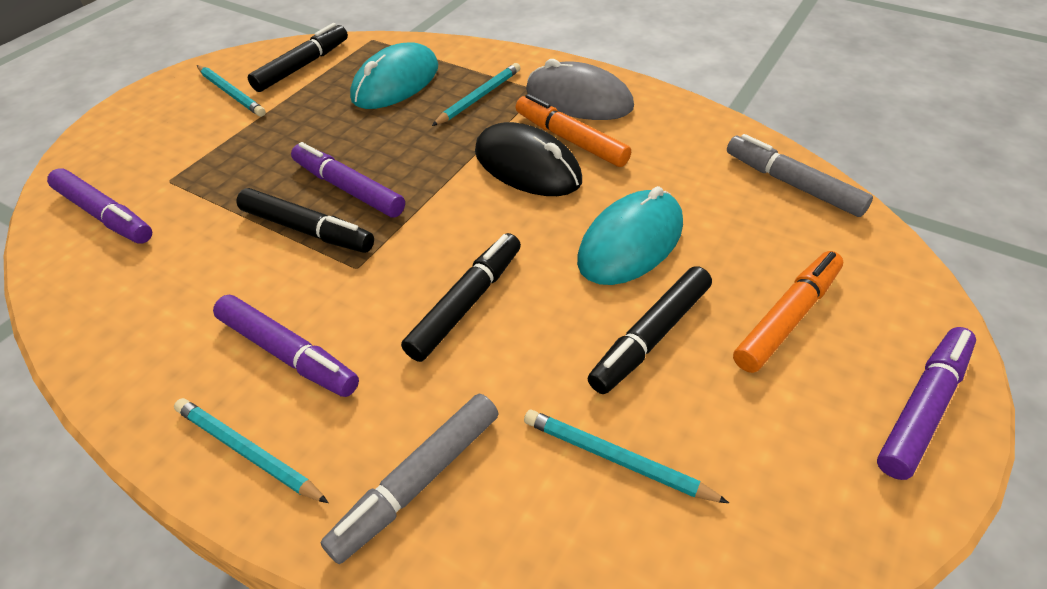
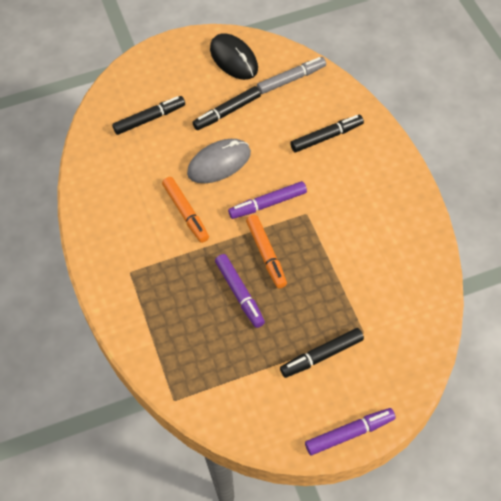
grey marker: [320,393,499,564] [727,134,873,217] = 2 -> [257,57,326,94] = 1
purple marker: [47,169,152,244] [213,295,359,397] [291,142,405,218] [877,327,976,480] = 4 -> [215,254,265,328] [228,181,307,219] [305,408,396,455] = 3
turquoise mouse: [350,42,438,109] [577,186,683,285] = 2 -> none = 0
turquoise pencil: [174,398,329,503] [197,65,266,117] [432,63,520,126] [524,410,729,503] = 4 -> none = 0

